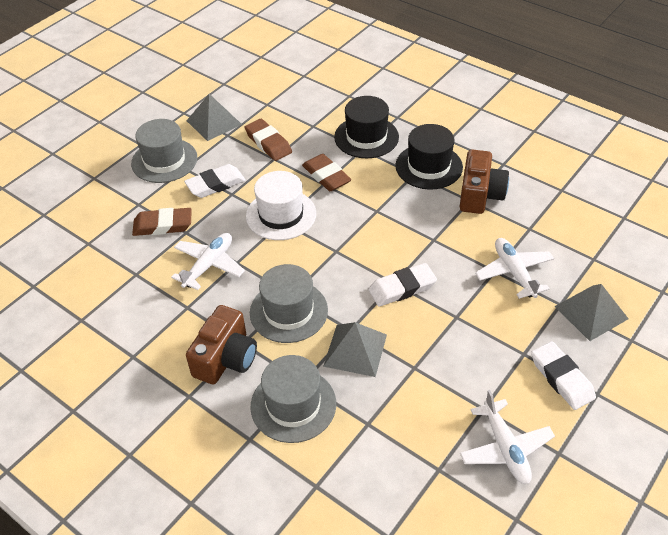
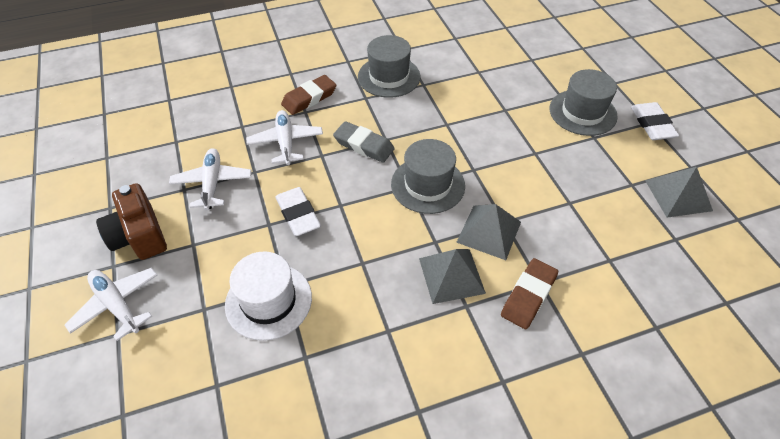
black hat: [334,96,399,158] [395,124,463,190] = 2 -> none = 0
brown camera: [186,305,257,384] [460,149,509,214] = 2 -> [96,183,167,260] = 1
brown eraser: [132,208,192,236] [245,119,292,161] [302,154,352,191] = 3 -> [281,75,336,115] [501,258,558,329] = 2
grey eraser: none = 0 -> [333,121,395,163] = 1
white eraser: [184,164,246,198] [368,263,437,307] [531,341,596,410] = 3 -> [275,187,321,236] [631,102,679,140] = 2

